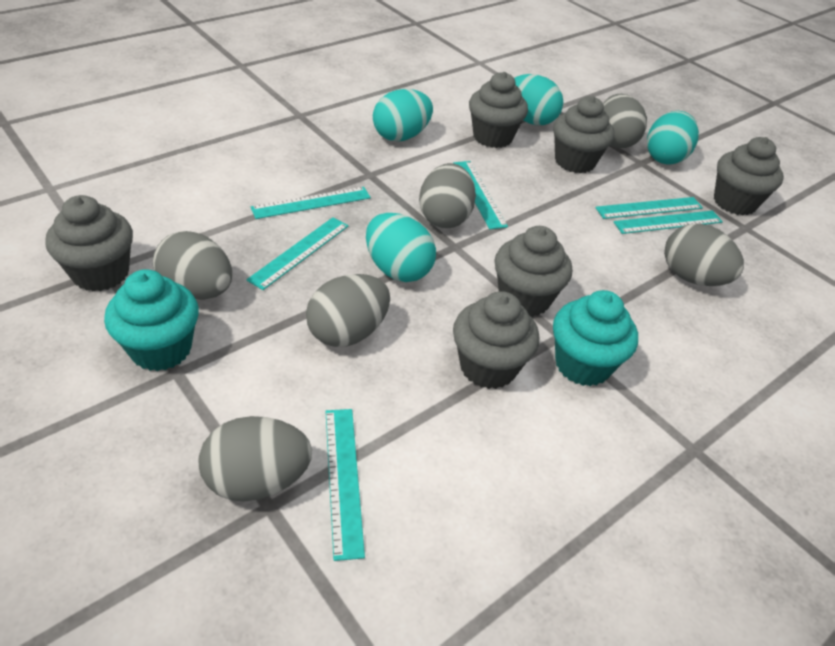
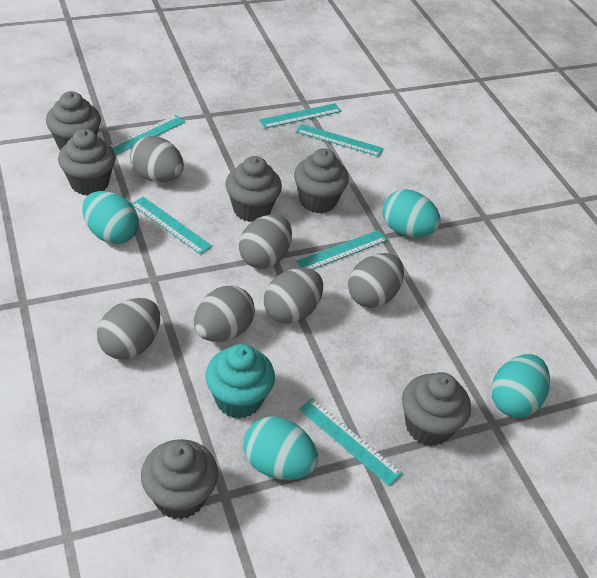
turquoise cupcake: [104,269,199,371] [553,290,638,386] = 2 -> [206,344,275,419] = 1

